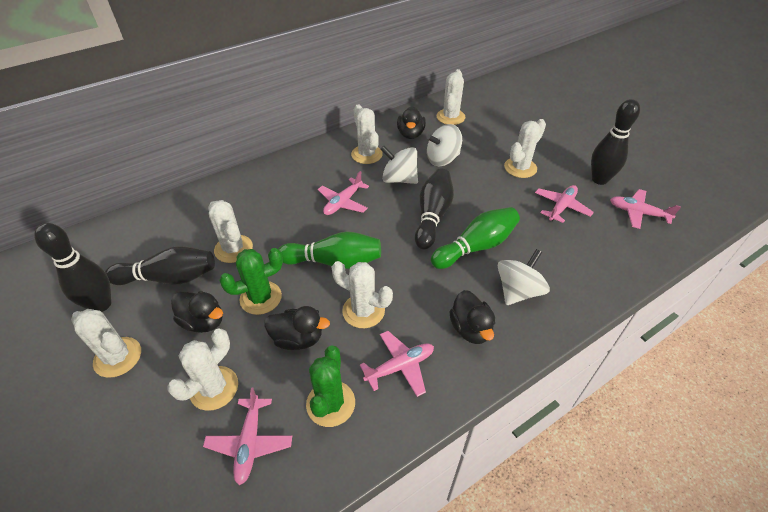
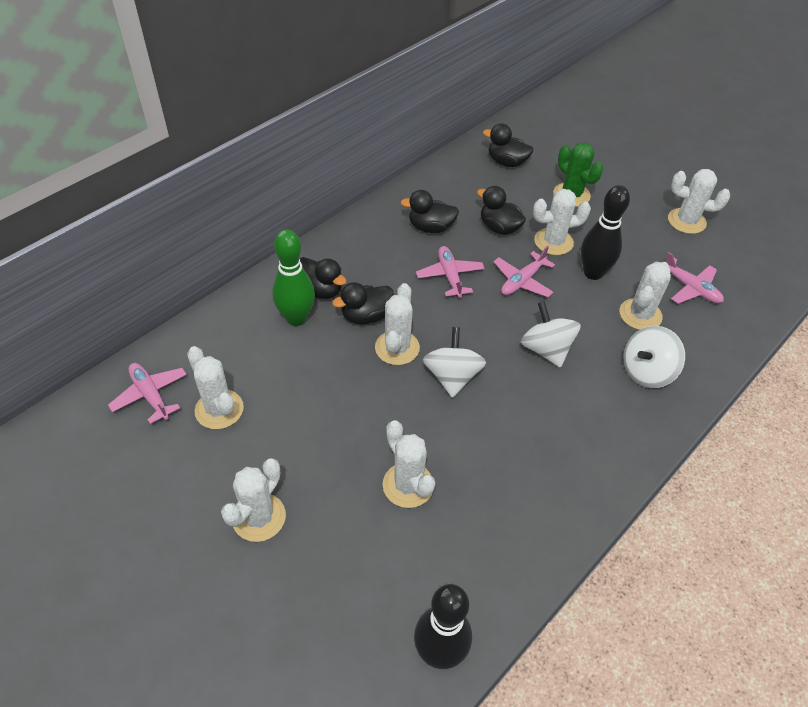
black bowling pin: [34,223,111,312] [105,246,215,285] [415,168,454,249] [591,99,640,185] = 4 -> [414,584,472,669] [581,185,630,280] = 2
black duck: [171,291,223,333] [264,306,330,350] [397,106,426,139] [449,290,495,344] = 4 -> [299,257,346,299] [332,282,394,324] [401,190,459,233] [477,186,526,235] [483,123,533,167] = 5
green bowling pin: [278,232,381,269] [431,207,520,269] = 2 -> [272,230,315,326] = 1
green cactus: [219,248,283,315] [306,345,355,427] = 2 -> [553,142,603,207] = 1
pink plane: [203,388,292,485] [318,171,369,215] [360,331,434,397] [535,185,594,223] [610,189,681,229] = 5 -> [108,363,187,424] [416,246,485,298] [493,246,555,297] [665,252,724,304] = 4

